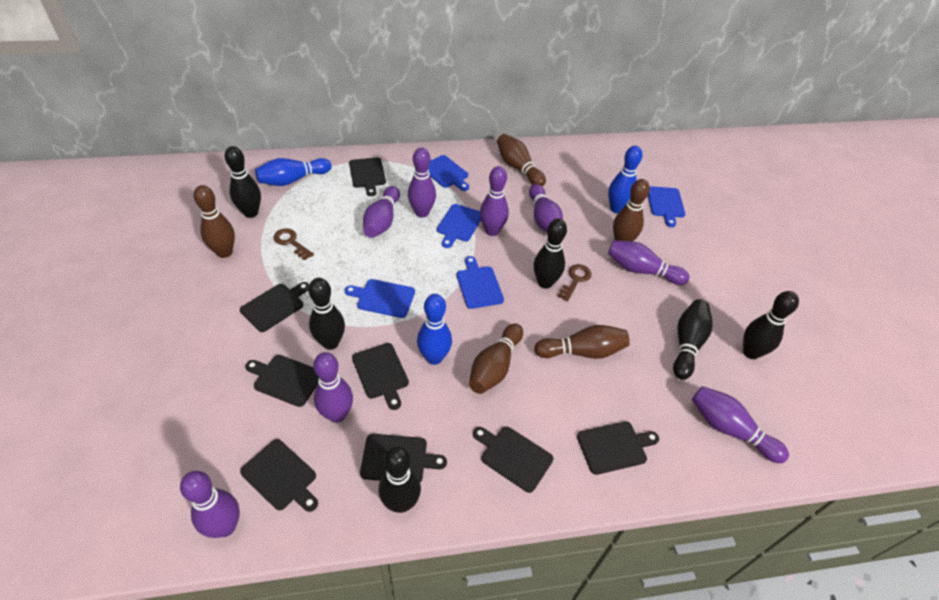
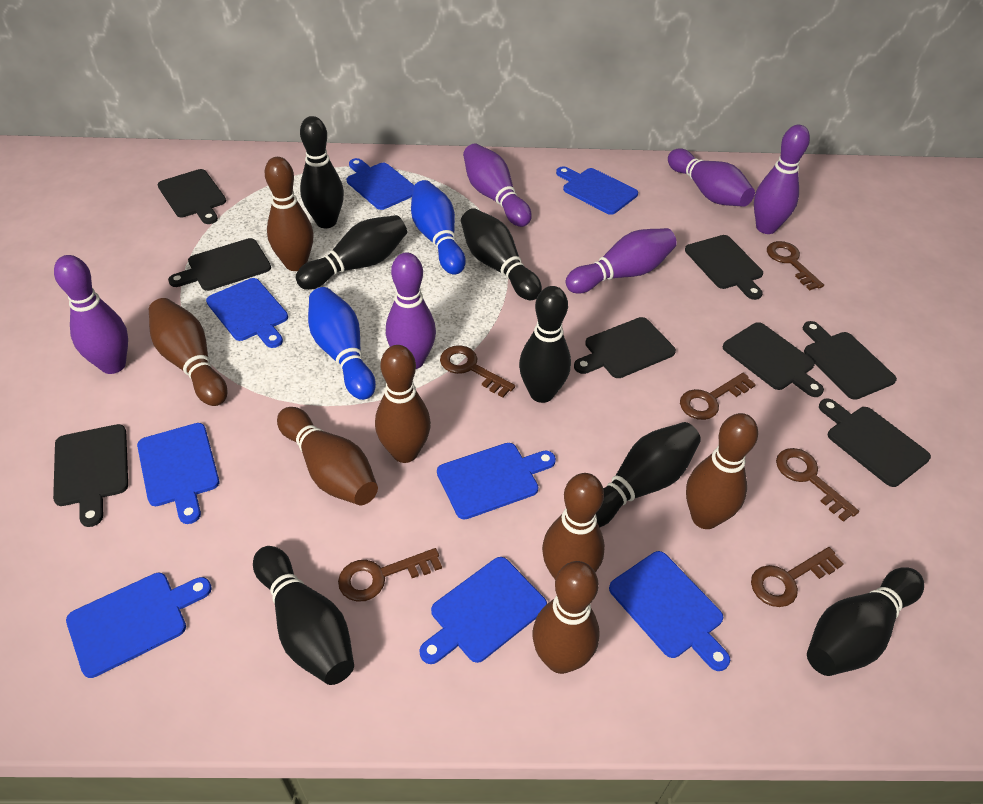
black bowling pin: [225,146,261,218] [308,278,345,350] [378,446,421,513] [534,218,567,289] [673,299,713,380] [743,291,799,359] = 6 -> [253,546,354,685] [296,215,407,290] [300,116,344,228] [461,208,542,300] [519,286,571,403] [596,422,701,528] [807,567,924,676] = 7
blue bowling pin: [255,158,332,186] [417,294,452,365] [608,146,643,213] = 3 -> [308,287,376,400] [411,180,466,275] = 2
blue cutting board: [345,279,415,318] [428,155,469,191] [437,204,481,248] [456,256,504,309] [648,186,685,227] = 5 -> [66,573,212,678] [137,423,219,524] [206,278,288,348] [347,158,414,210] [420,557,547,664] [437,443,556,520] [556,166,638,215] [609,551,730,671] = 8
brown bowling pin: [193,185,235,258] [469,323,523,394] [497,134,546,186] [534,325,630,359] [613,179,650,241] = 5 -> [149,298,227,406] [265,157,314,271] [277,407,378,505] [375,345,431,463] [532,561,600,674] [542,473,605,579] [686,413,758,529] = 7
brown key: [273,228,314,260] [558,264,592,301] = 2 -> [338,548,442,602] [440,345,515,397] [680,373,756,420] [751,547,843,607] [767,241,824,290] [776,448,859,522] = 6
purple bowling pin: [180,471,240,538] [313,352,353,423] [363,186,400,238] [408,148,436,218] [480,166,509,236] [529,184,563,233] [608,240,690,285] [692,386,789,463] = 8 -> [54,255,128,374] [386,253,436,369] [463,143,532,227] [565,228,677,294] [668,148,755,207] [754,125,810,234] = 6

